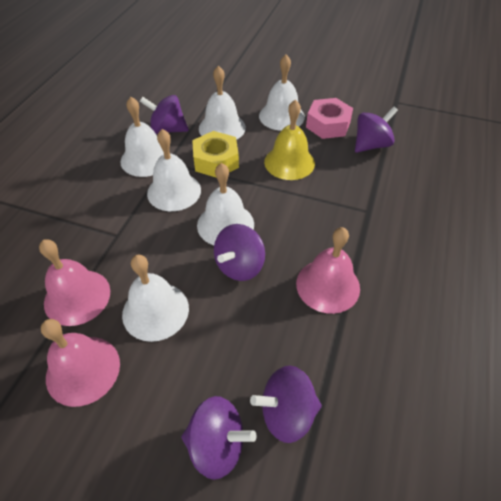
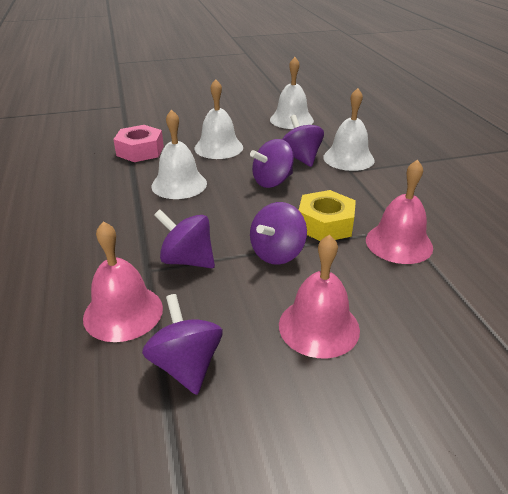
white bell: [120,96,164,177] [122,255,189,342] [147,129,201,211] [197,163,254,245] [199,66,246,140] [259,54,305,131] = 6 -> [151,109,207,199] [195,79,243,159] [270,57,314,129] [323,88,375,171] = 4
yellow bell: [264,100,315,180] = 1 -> none = 0

